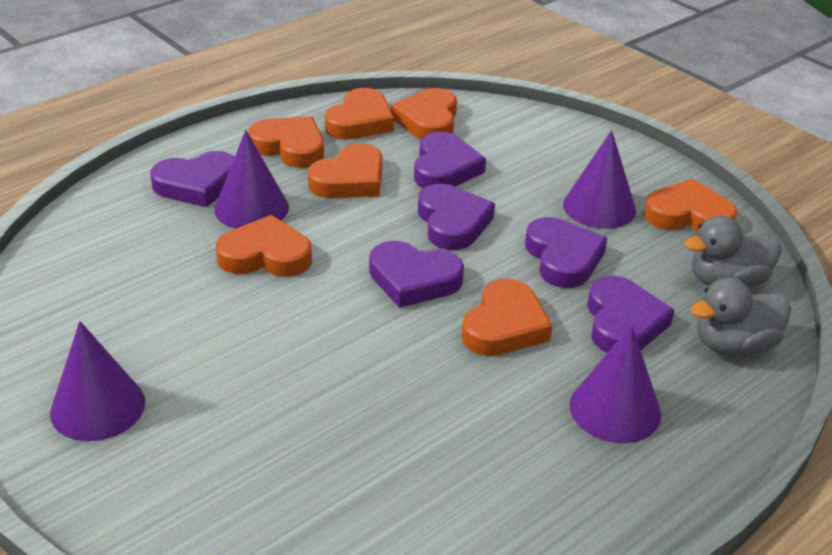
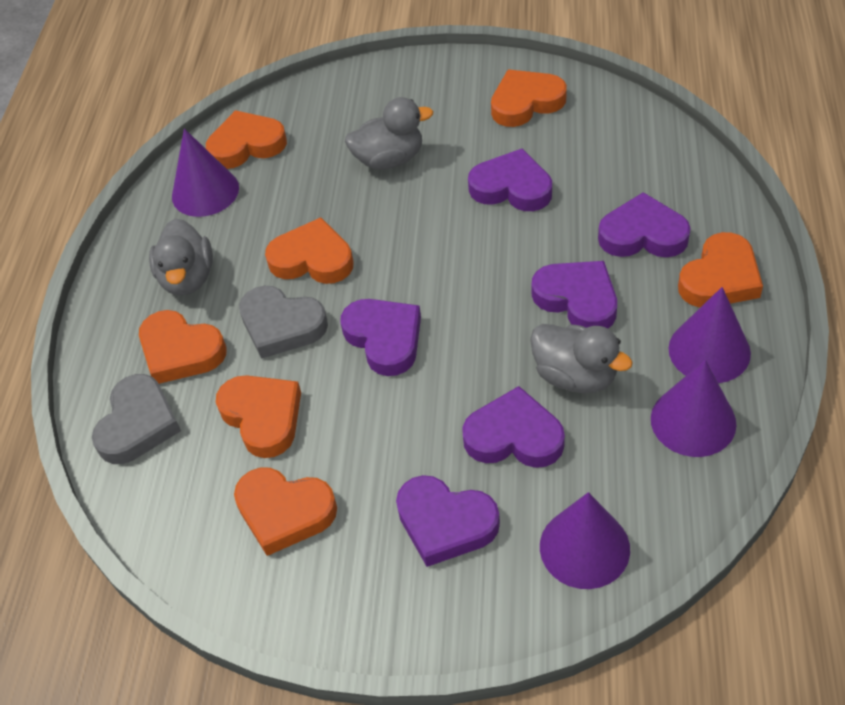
grey duck: [684,215,782,288] [690,277,791,356] = 2 -> [149,218,213,295] [345,97,433,170] [530,324,633,393] = 3
grey heart: none = 0 -> [92,374,181,464] [239,286,328,359] = 2

